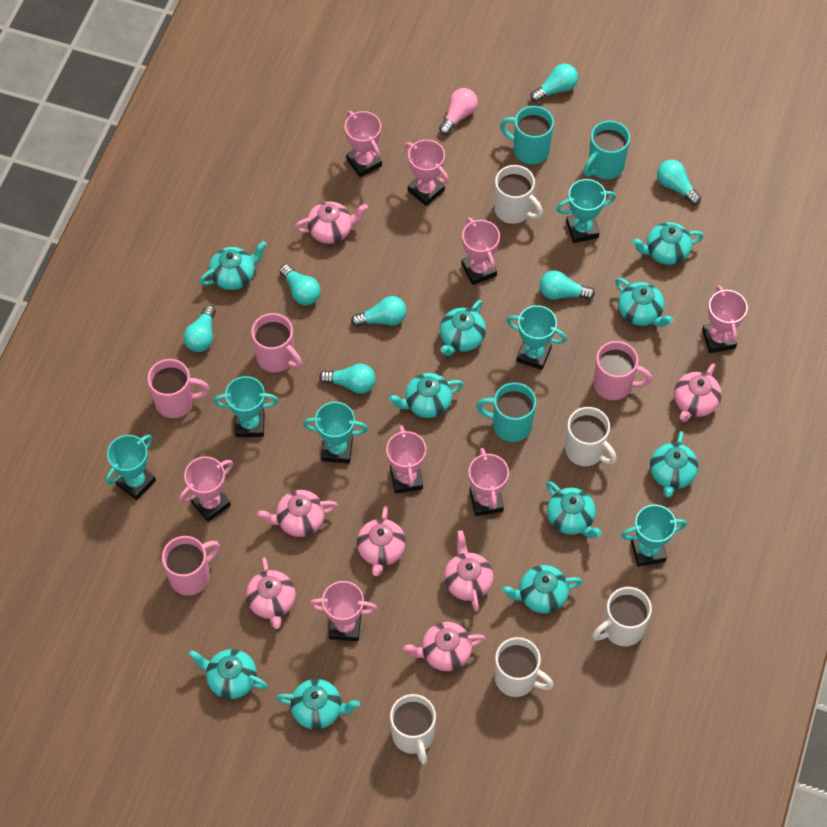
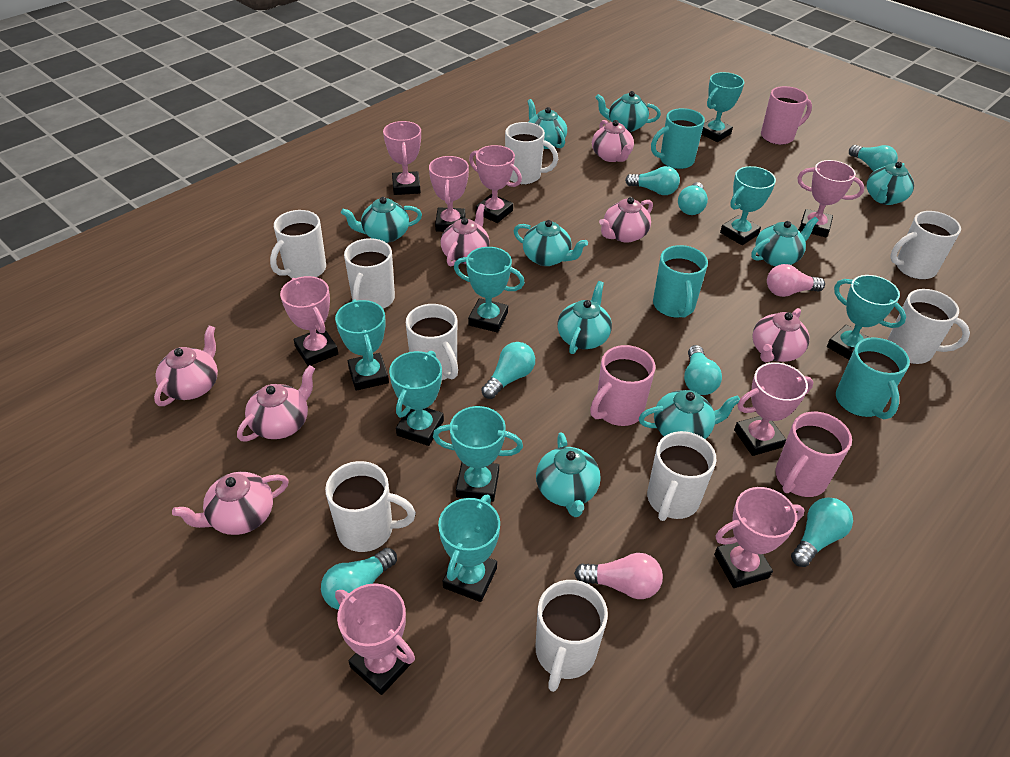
pink light bulb: [439,88,478,135] = 1 -> [574,553,663,599] [767,264,825,297] = 2
pink mug: [147,359,210,418] [162,536,220,596] [251,313,302,372] [593,341,652,400] = 4 -> [590,345,656,426] [761,86,812,145] [775,412,852,497] = 3
turquoise teapot: [188,649,268,699] [200,241,267,290] [276,679,360,729] [389,373,464,418] [440,300,486,356] [502,565,582,614] [546,481,602,538] [615,278,673,327] [632,222,704,265] [650,431,698,498] = 10 -> [341,197,422,243] [513,220,588,266] [527,99,567,149] [536,432,601,517] [558,281,612,354] [595,91,661,132] [639,390,740,439] [751,217,819,266] [867,162,914,205] = 9
turquoise trophy: [106,435,156,500] [214,376,279,437] [303,402,368,463] [506,305,567,370] [556,179,616,243] [621,504,687,567] = 6 -> [335,299,389,391] [389,351,444,446] [433,406,523,502] [438,494,500,602] [454,247,525,333] [701,72,744,142] [720,166,776,245] [827,275,906,360] = 8
white mug: [390,694,436,765] [494,165,543,224] [495,637,554,697] [565,407,617,466] [593,587,652,646] = 5 -> [270,210,326,278] [325,461,416,552] [344,238,395,309] [406,304,458,381] [505,122,558,184] [536,580,608,692] [647,431,716,521] [887,289,970,364] [890,211,961,280] = 9

